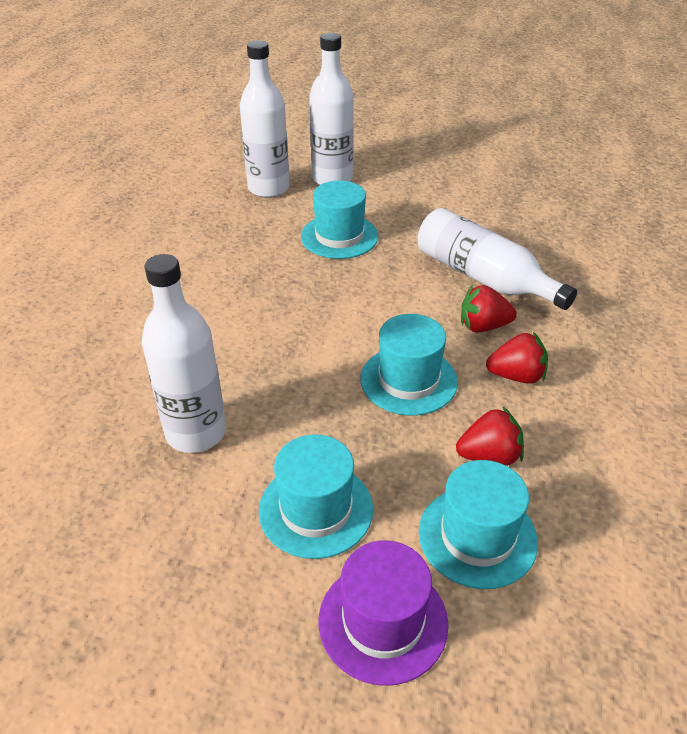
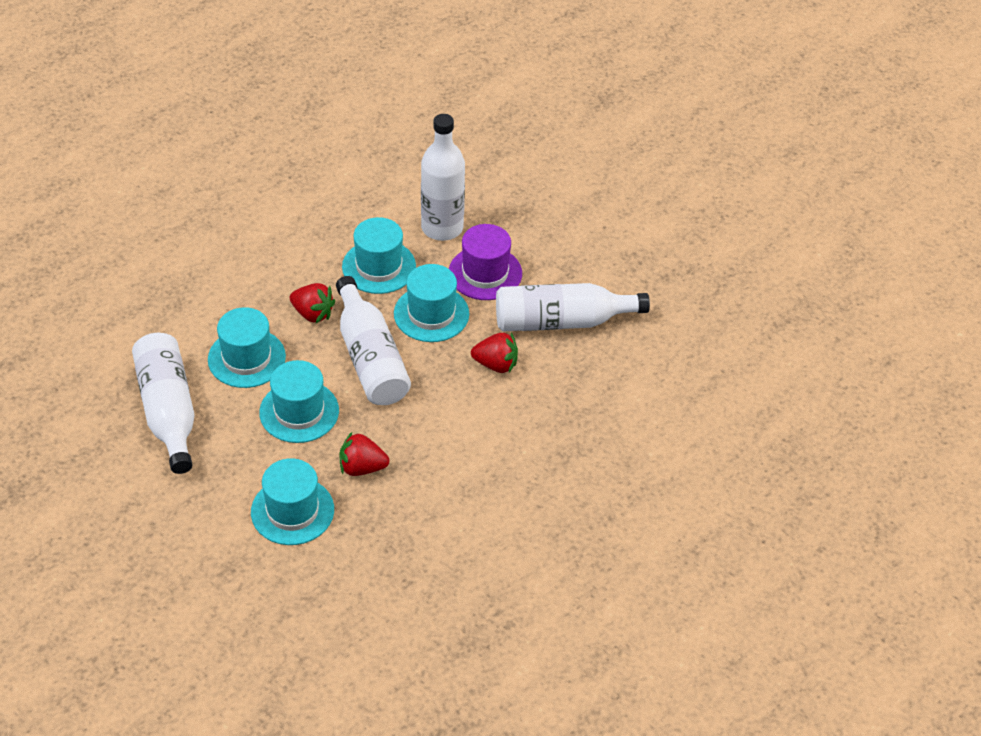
turquoise hat: [259,434,373,559] [301,181,378,259] [360,314,458,416] [419,460,538,589] = 4 -> [208,307,286,388] [251,458,334,545] [259,360,339,443] [342,217,416,294] [394,264,469,342] = 5

